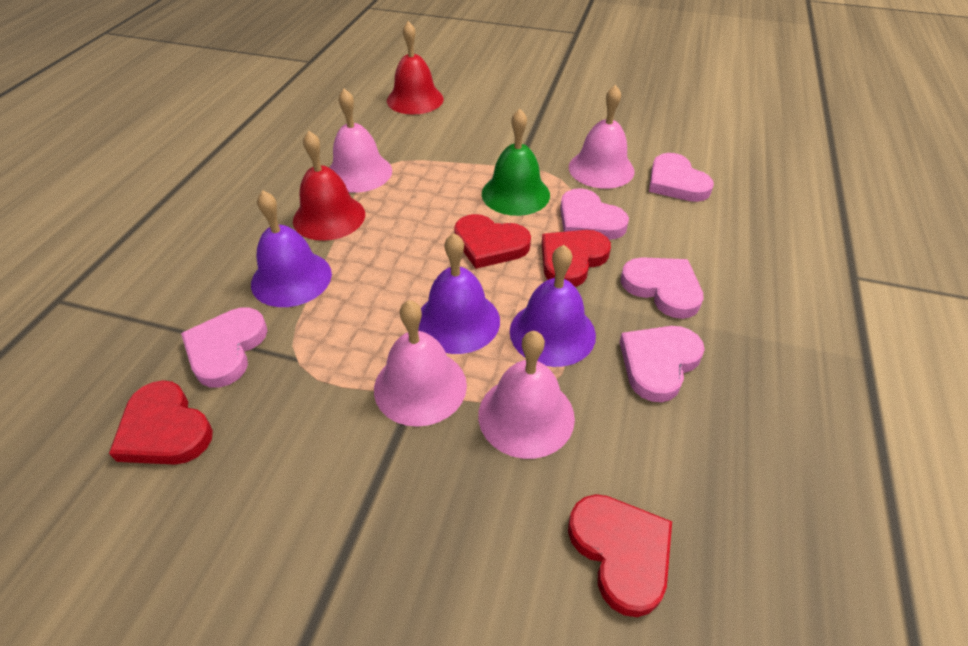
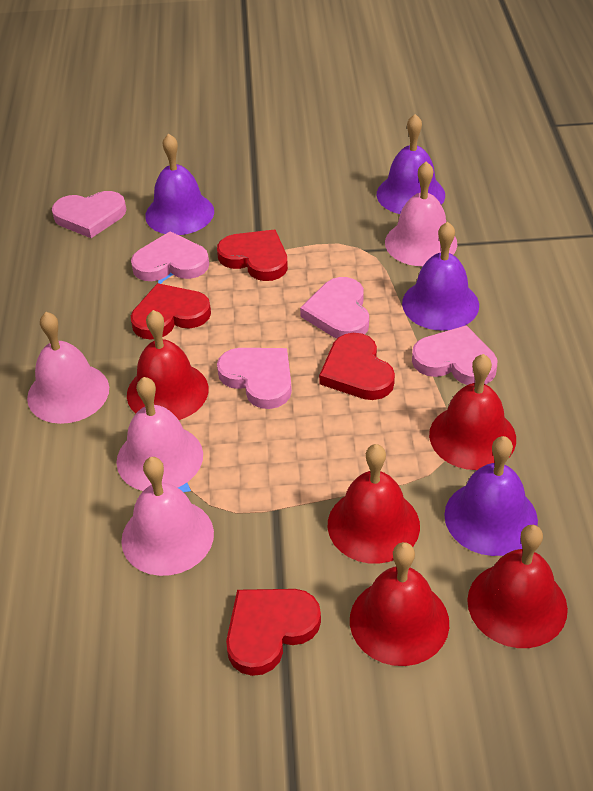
green bell: [482,109,550,216] = 1 -> none = 0
purple bell: [251,191,332,307] [418,233,500,354] [510,245,596,367] = 3 -> [145,133,214,235] [377,114,445,214] [402,222,479,331] [444,436,538,556] = 4
red bell: [293,131,365,241] [387,21,444,115] = 2 -> [127,310,209,420] [328,444,420,564] [350,542,449,666] [429,354,516,470] [467,525,568,648] = 5

